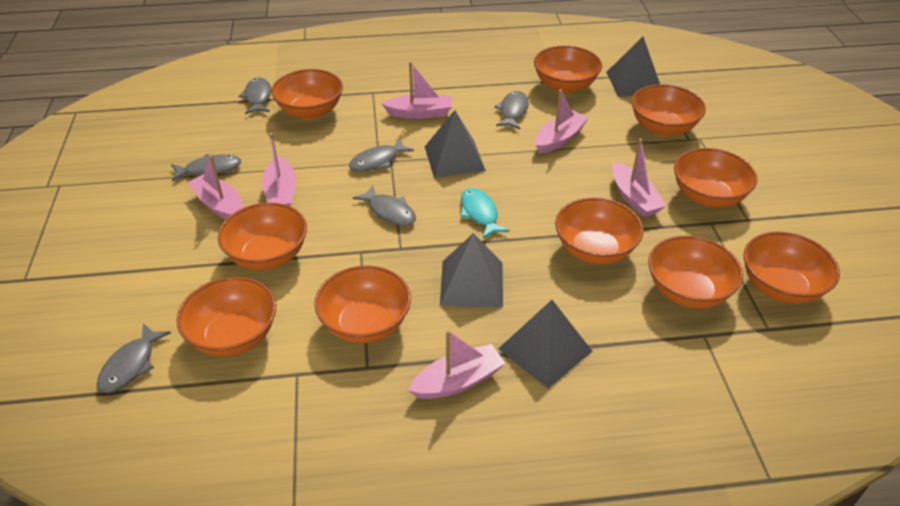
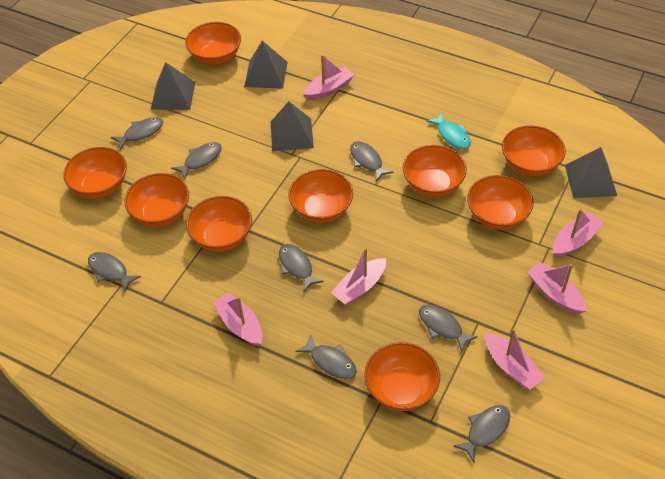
grey fish: [97,323,171,393] [171,154,241,181] [238,77,271,114] [349,138,414,171] [353,185,416,226] [494,91,529,129] = 6 -> [88,252,141,292] [111,117,163,150] [171,142,222,179] [279,244,324,292] [295,334,357,379] [350,141,394,181] [419,305,478,352] [453,405,510,463] = 8
orange bowl: [176,277,276,357] [218,202,307,270] [271,69,343,119] [314,265,411,344] [534,46,602,93] [555,197,643,264] [631,84,706,136] [648,236,743,309] [674,148,757,208] [744,232,840,304] = 10 -> [63,147,127,198] [124,173,189,227] [185,22,241,65] [186,196,252,252] [288,169,353,223] [364,342,440,411] [403,145,467,197] [467,175,534,230] [502,125,566,176] = 9

